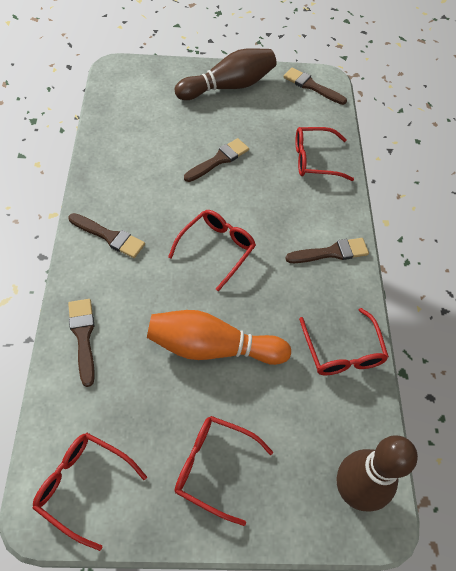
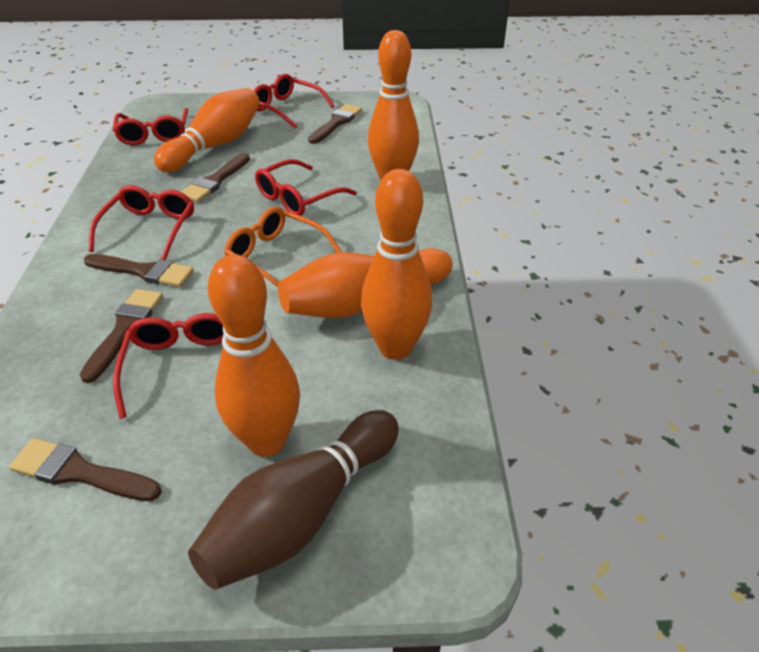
brown bowling pin: [175,48,276,100] [337,435,418,511] = 2 -> [188,410,399,590] = 1
orange bowling pin: [147,310,291,365] = 1 -> [154,88,260,172] [208,254,300,457] [278,248,453,318] [361,169,432,360] [368,30,419,181] = 5
orange glasses: none = 0 -> [224,207,342,288] = 1

